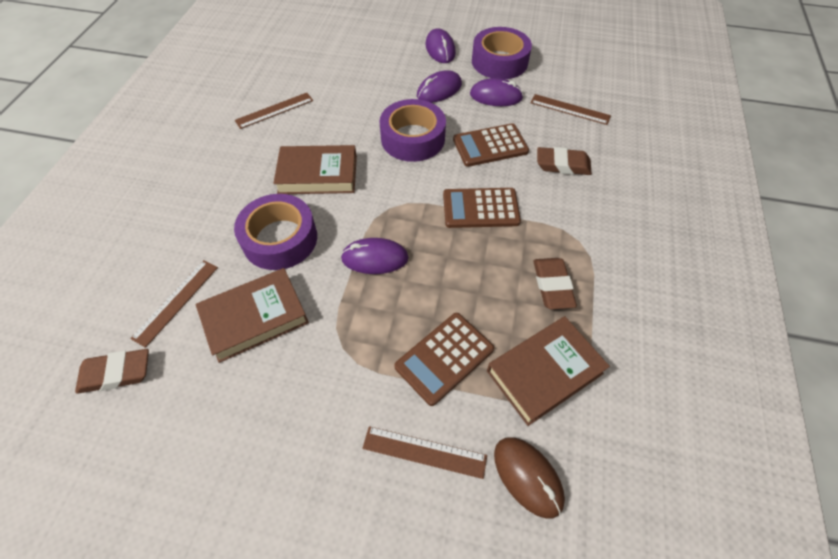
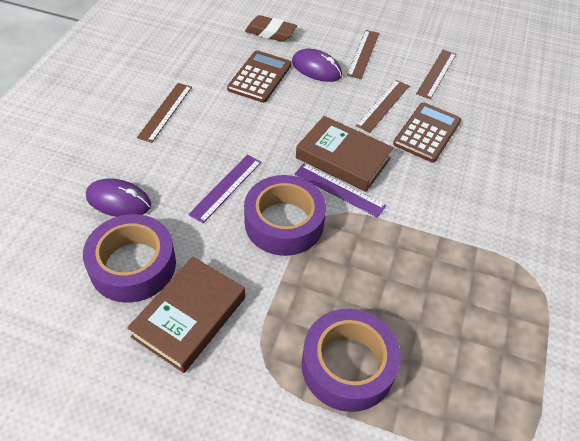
brown book: [195,268,309,363] [273,145,357,194] [487,316,610,426] = 3 -> [127,257,245,373] [296,116,393,192] = 2
brown calculator: [394,313,494,406] [443,188,521,228] [453,123,529,167] = 3 -> [227,50,291,103] [393,102,461,162] = 2
brown eraser: [75,349,149,394] [533,258,577,309] [537,147,592,175] = 3 -> [245,15,297,42] = 1
brown mouse: [494,437,565,518] = 1 -> none = 0
purple mouse: [341,238,409,274] [417,70,462,103] [426,28,456,63] [470,78,523,106] = 4 -> [86,178,151,217] [292,49,342,82] = 2
purple ruler: none = 0 -> [188,155,261,223] [294,164,386,218] = 2

